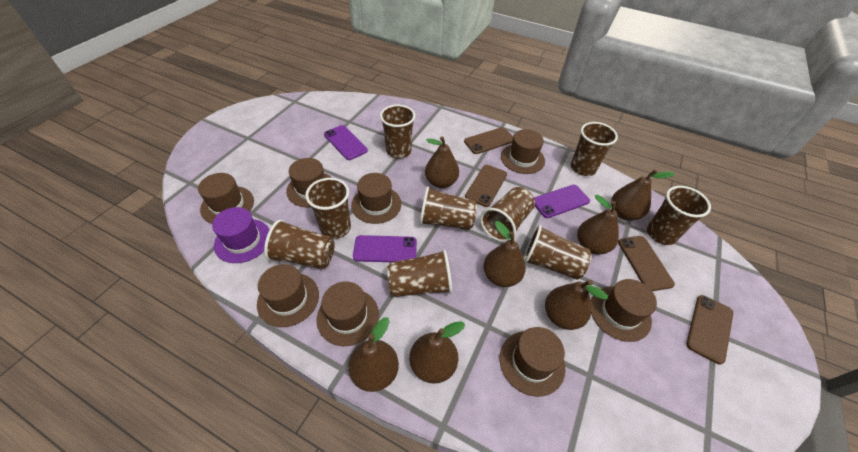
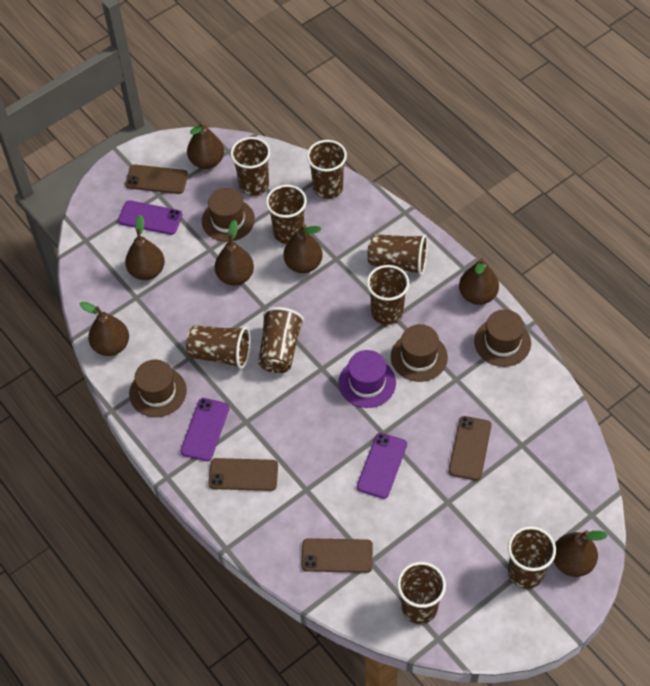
brown hat: [198,173,254,224] [257,264,319,327] [286,158,332,208] [316,281,379,346] [351,173,401,224] [500,327,565,397] [501,129,545,174] [591,279,657,342] = 8 -> [129,359,187,417] [202,188,255,242] [391,324,448,382] [474,310,531,367] = 4

